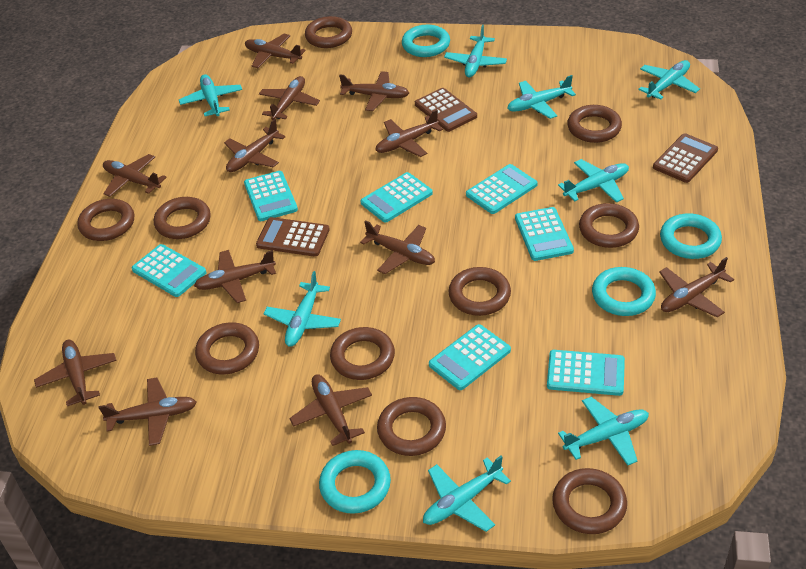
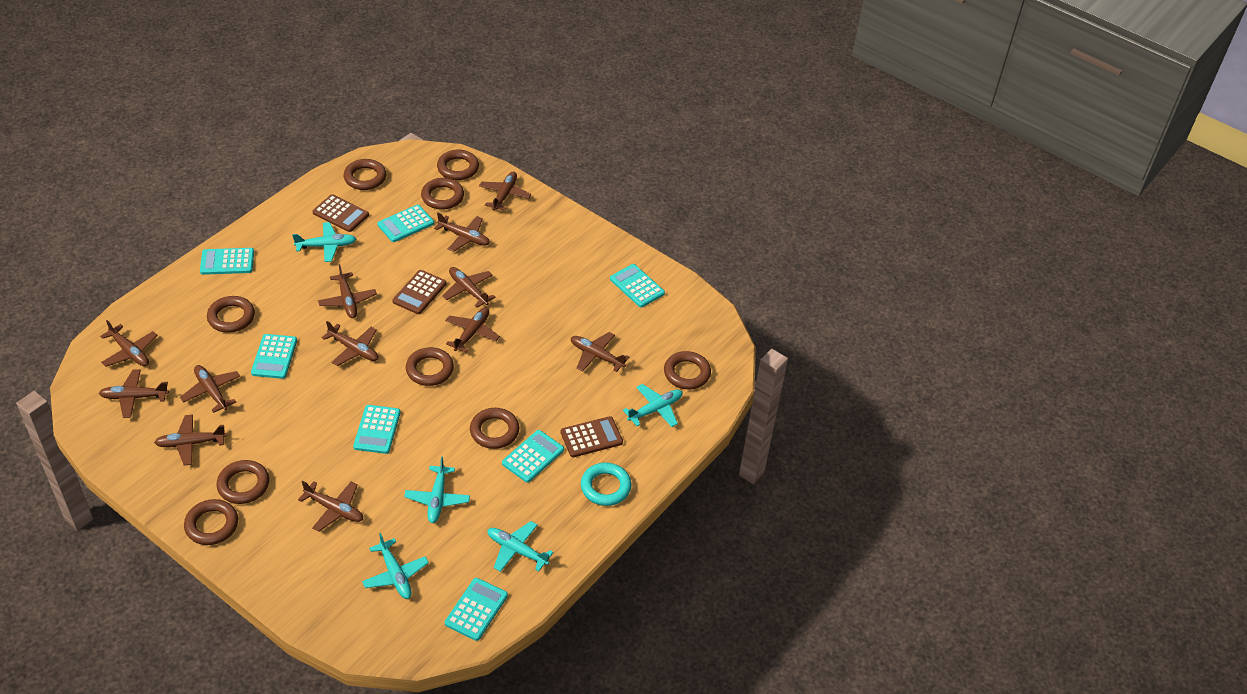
brown ring: [77,199,134,241] [154,197,210,239] [195,322,259,374] [305,16,352,48] [330,327,395,380] [377,397,446,456] [448,267,511,316] [552,468,627,534] [567,105,622,143] [579,203,639,248] = 10 -> [184,499,238,545] [207,296,255,333] [216,460,269,504] [344,159,386,190] [406,347,454,386] [421,178,464,210] [437,149,479,180] [470,408,519,449] [664,351,711,389] = 9
turquoise plane: [179,74,242,116] [263,271,341,347] [423,456,511,532] [444,25,507,77] [507,75,576,119] [558,159,629,203] [558,397,649,466] [638,60,700,100] = 8 -> [292,222,356,262] [362,533,429,599] [404,457,470,523] [487,521,554,572] [623,384,682,427] = 5
turquoise ring: [319,450,391,514] [402,25,450,57] [592,267,656,316] [660,213,722,259] = 4 -> [581,463,631,506] = 1

